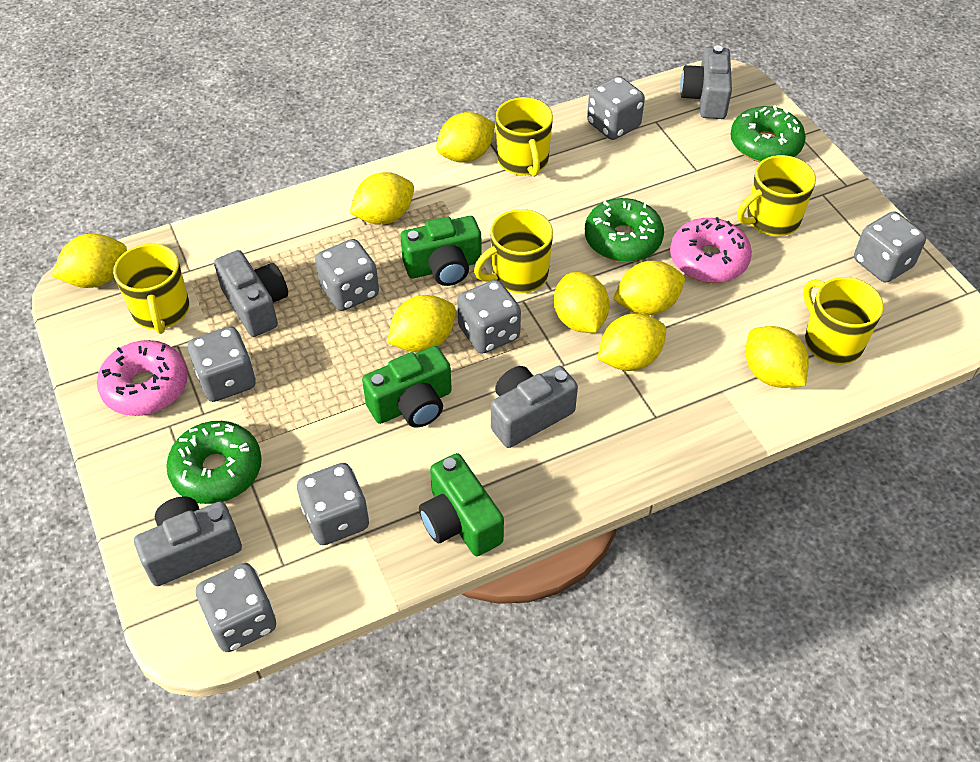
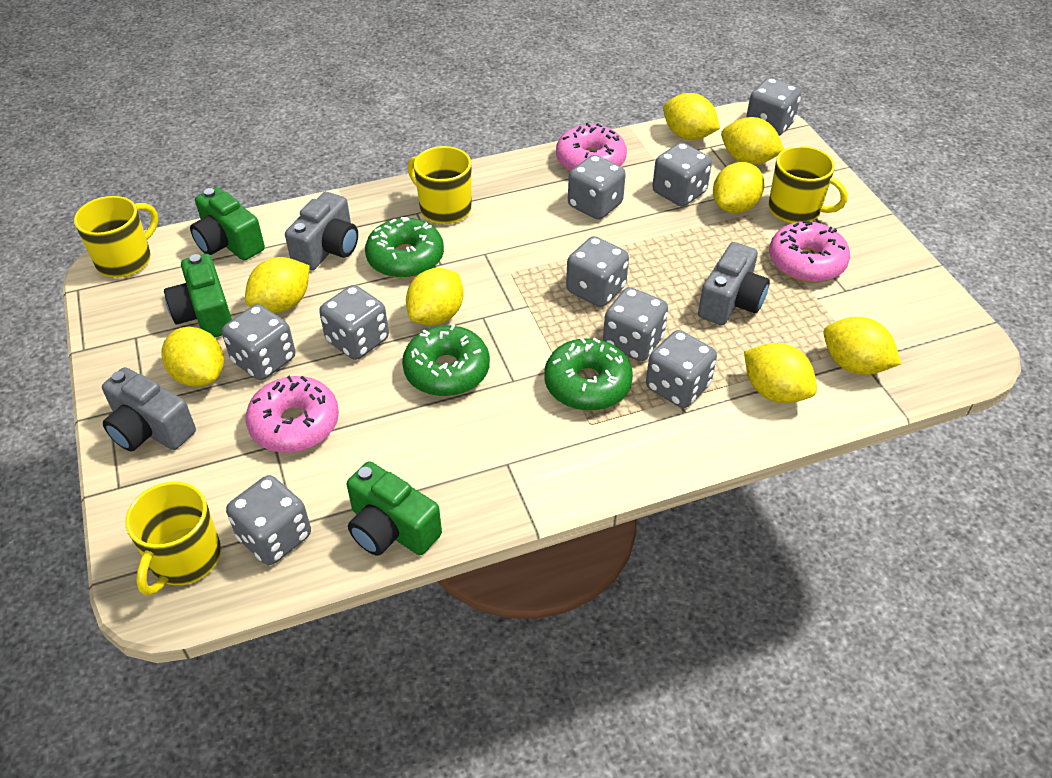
grey camera: [134,497,242,586] [214,250,288,337] [491,366,578,448] [680,45,732,119] = 4 -> [102,367,196,452] [285,192,358,270] [698,242,770,325] = 3
grey dice: [188,326,256,402] [196,563,276,652] [297,463,369,545] [315,239,379,311] [457,280,521,354] [587,76,645,140] [854,211,926,283] = 7 -> [222,304,295,380] [226,475,311,565] [319,285,389,360] [566,236,629,307] [568,155,626,220] [603,287,668,361] [646,330,717,408] [652,143,712,207] [746,78,801,136] = 9
pink donut: [97,340,188,416] [670,217,752,283] = 2 -> [245,375,339,453] [556,123,627,172] [769,221,850,283] = 3
yellow mug: [113,244,190,334] [474,209,553,293] [496,97,553,177] [737,155,816,236] [803,277,884,365] = 5 -> [74,196,158,278] [125,482,221,596] [408,146,472,224] [768,146,848,223] = 4

